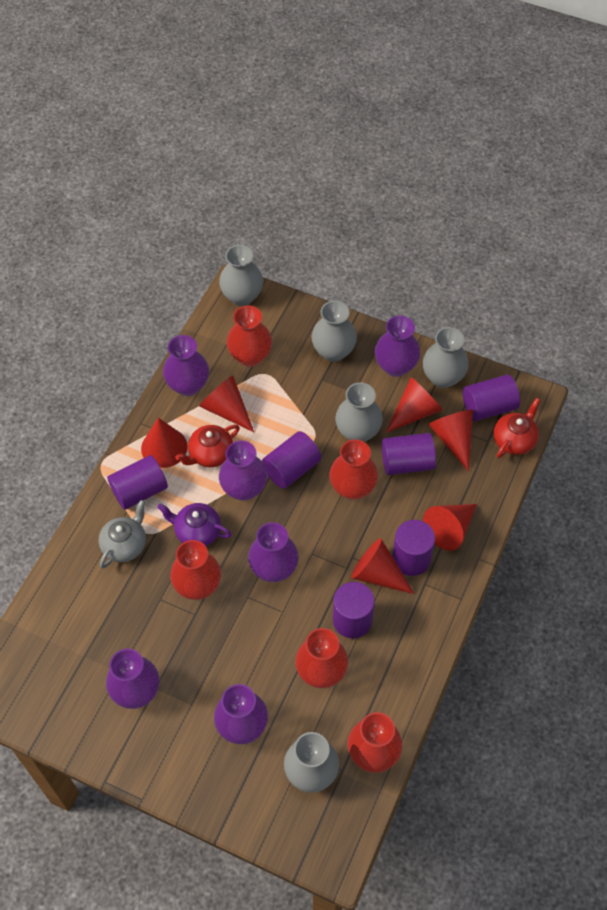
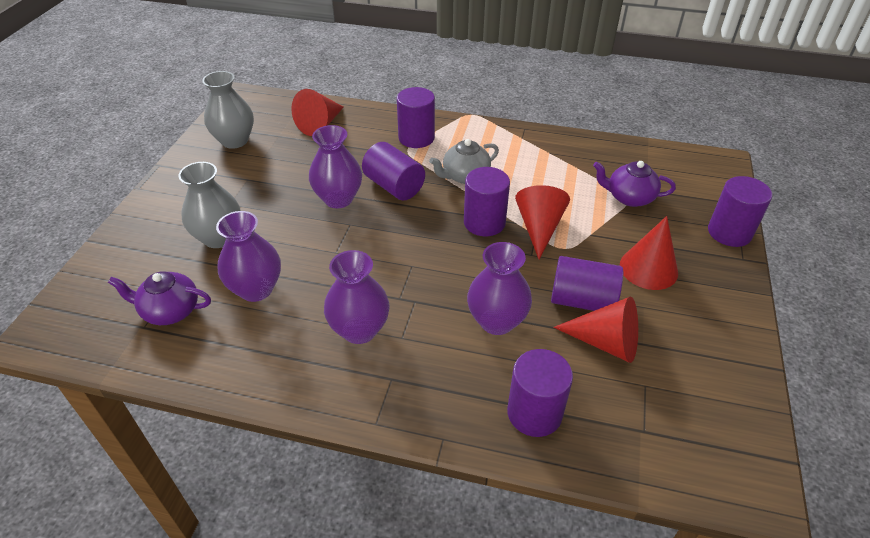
grey vase: [219,245,263,306] [284,732,339,793] [311,301,357,362] [335,382,383,442] [422,327,469,388] = 5 -> [178,162,240,248] [202,71,254,149] = 2
purple teapot: [157,503,232,546] = 1 -> [108,271,211,325] [593,161,676,207] = 2
purple vase: [106,648,160,709] [163,335,209,396] [214,684,268,744] [219,441,267,501] [248,522,299,582] [375,316,420,377] = 6 -> [216,211,281,302] [309,125,362,208] [324,250,390,344] [467,242,532,335] = 4
red cone: [141,418,188,468] [199,375,254,432] [351,538,414,594] [386,377,443,433] [423,504,477,551] [428,409,473,471] = 6 -> [291,89,344,136] [515,185,570,259] [553,296,638,363] [620,216,678,290] = 4
red teapot: [176,425,240,467] [494,398,541,458] = 2 -> none = 0
red vase: [170,540,221,600] [227,305,272,367] [295,628,348,688] [330,440,378,500] [347,712,402,773] = 5 -> none = 0

